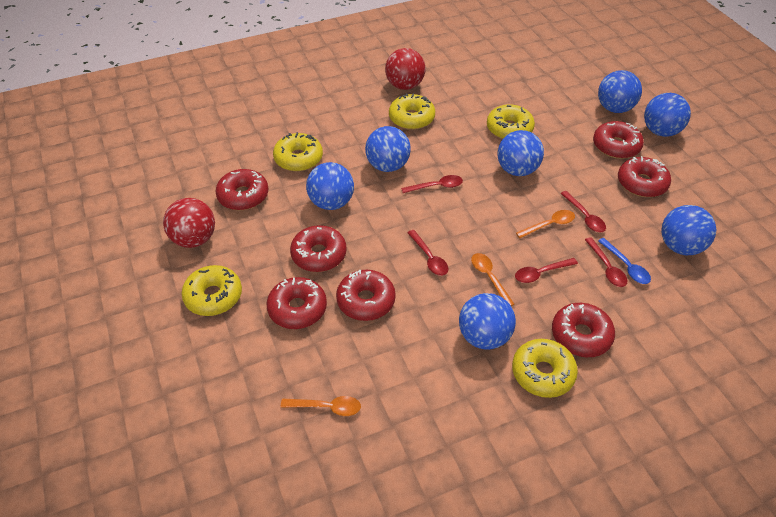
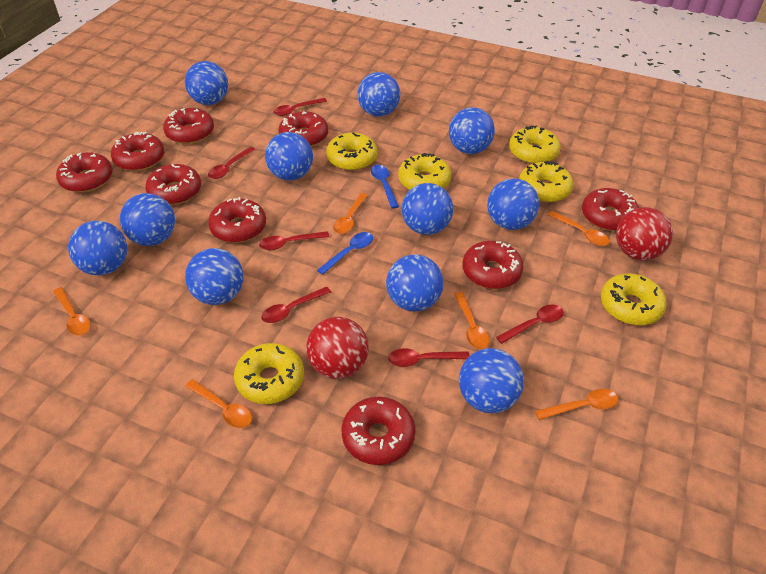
blue ball: [306,162,354,210] [365,126,411,172] [459,293,516,350] [498,130,544,176] [598,70,642,113] [644,93,691,137] [661,205,716,255] = 7 -> [68,221,127,275] [120,193,175,246] [185,61,228,105] [185,248,244,305] [265,132,313,180] [357,72,400,117] [386,254,443,312] [402,183,453,235] [449,107,495,154] [459,348,524,413] [487,178,539,230] = 11
blue spoon: [598,238,651,284] = 1 -> [317,232,373,275] [371,165,399,209] = 2
orange spoon: [281,396,361,416] [471,253,514,306] [516,210,575,238] = 3 -> [53,287,91,336] [185,379,252,428] [333,193,368,234] [454,292,489,350] [535,389,618,420] [548,211,609,246] = 6
red donut: [216,169,268,210] [267,277,327,329] [290,225,347,272] [336,270,396,321] [552,303,615,357] [593,121,644,159] [618,156,671,197] = 7 -> [56,152,113,193] [111,132,164,171] [145,164,201,205] [163,108,214,144] [208,197,266,243] [279,111,328,147] [341,397,416,465] [462,241,524,289] [582,188,639,231] = 9
red spoon: [401,175,463,193] [407,230,448,276] [515,258,578,283] [560,191,606,232] [585,237,627,287] = 5 -> [208,147,255,179] [259,231,330,250] [261,287,331,323] [273,98,327,116] [388,349,470,367] [496,304,564,344] = 6
yellow donut: [181,265,242,316] [273,132,323,172] [389,93,435,130] [487,104,535,139] [512,339,578,398] = 5 -> [234,343,304,404] [326,132,377,171] [398,153,452,190] [509,125,561,164] [519,161,574,203] [601,273,667,326] = 6

